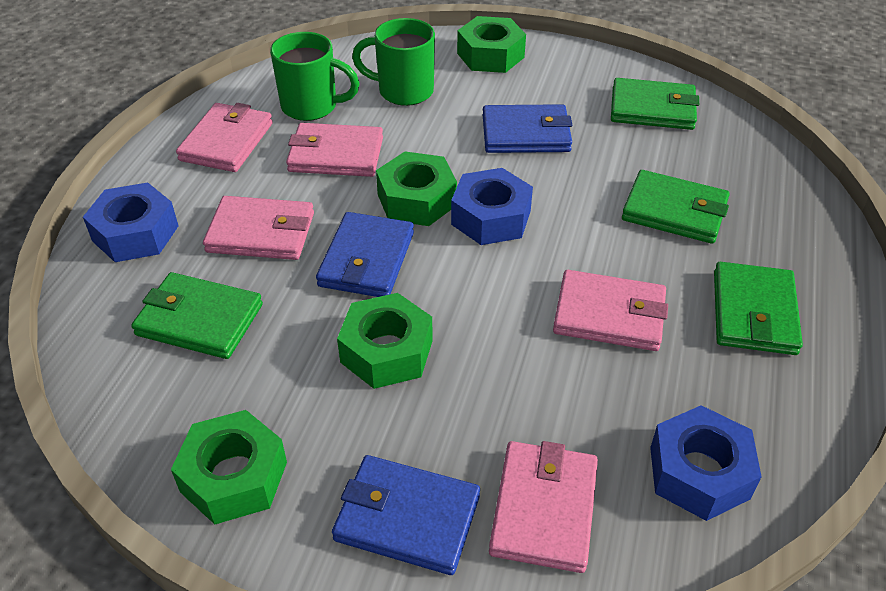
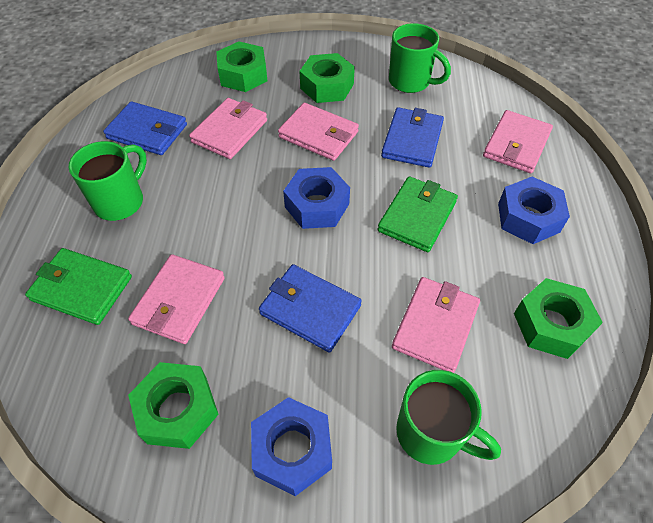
green mug: [270,32,360,121] [352,18,435,106] = 2 -> [69,141,147,221] [389,23,451,93] [396,370,501,465] = 3
green wallet: [131,272,263,359] [611,78,699,130] [622,170,730,244] [714,262,803,355] = 4 -> [25,248,132,325] [377,176,458,252] = 2

